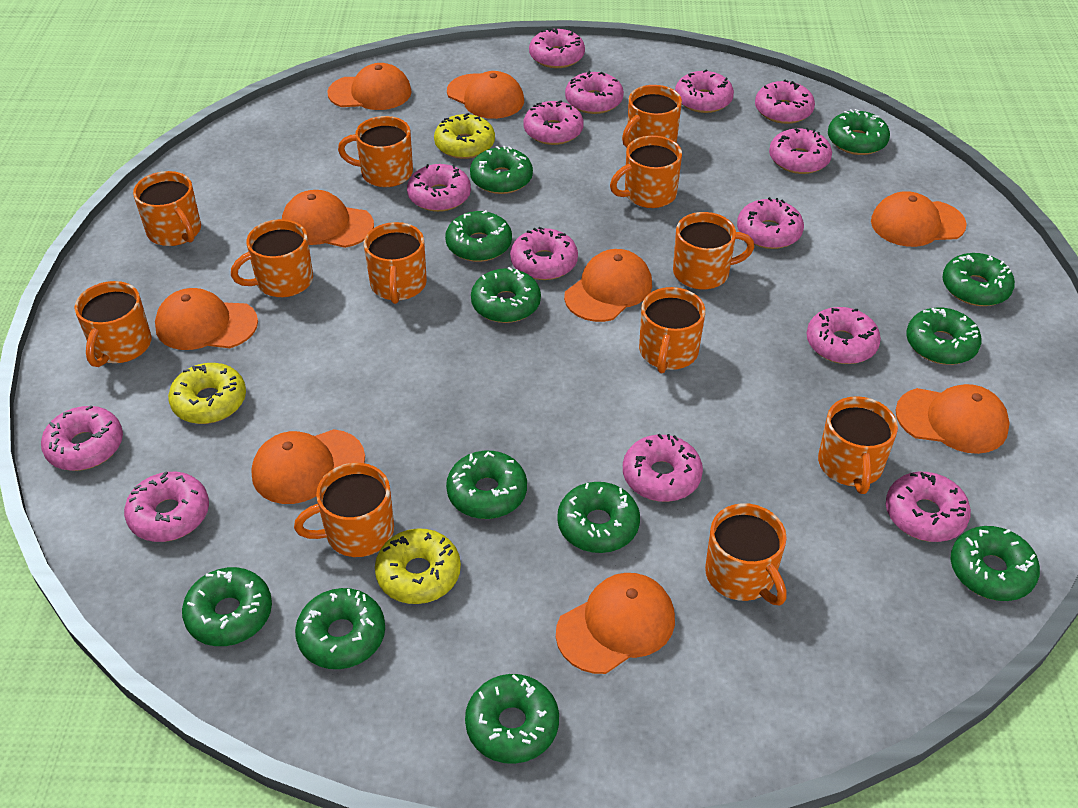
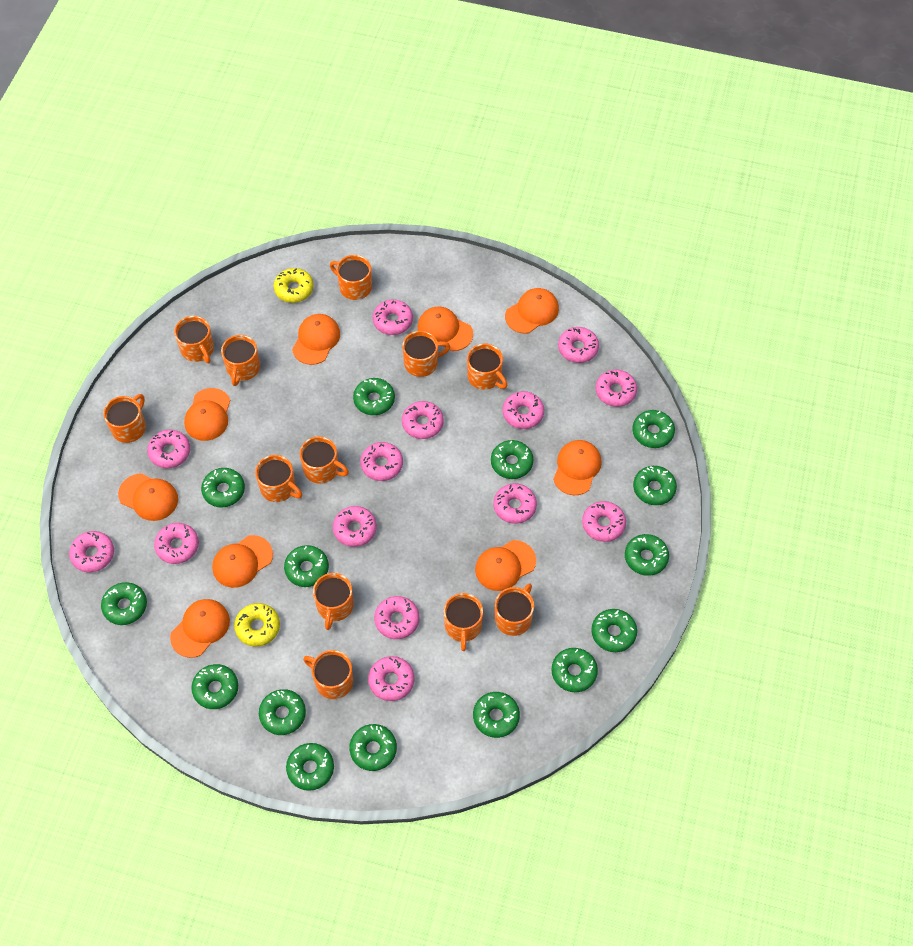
green donut: [182,567,272,646] [295,588,385,669] [445,210,512,262] [446,451,527,519] [465,674,559,764] [470,146,533,194] [471,267,541,323] [557,482,640,553] [828,109,890,155] [906,308,981,365] [942,253,1015,306] [951,526,1040,601] = 12 -> [101,582,147,625] [191,664,238,709] [201,468,245,508] [259,689,306,735] [284,545,329,587] [286,743,334,791] [349,724,397,771] [353,378,395,415] [473,692,520,738] [491,440,533,479] [551,648,598,692] [592,609,637,652] [625,534,669,576] [632,410,675,448] [633,466,677,505] = 15
yellow donut: [168,363,246,424] [375,528,461,604] [434,113,495,159] = 3 -> [234,603,280,647] [274,268,314,303] = 2

